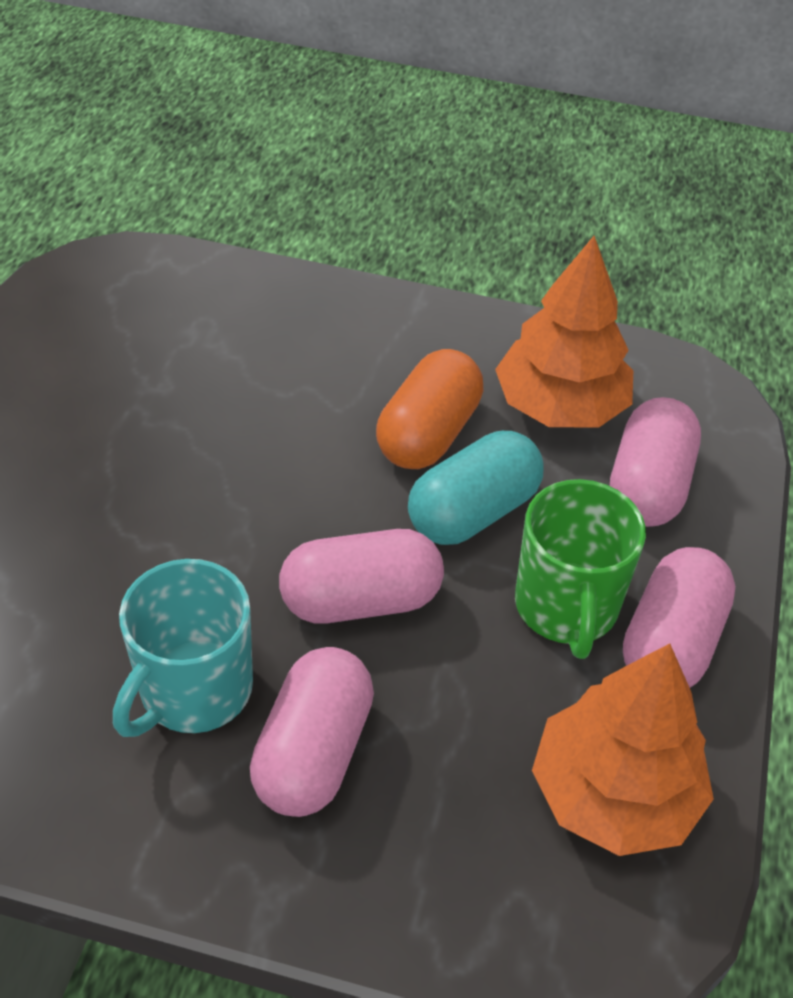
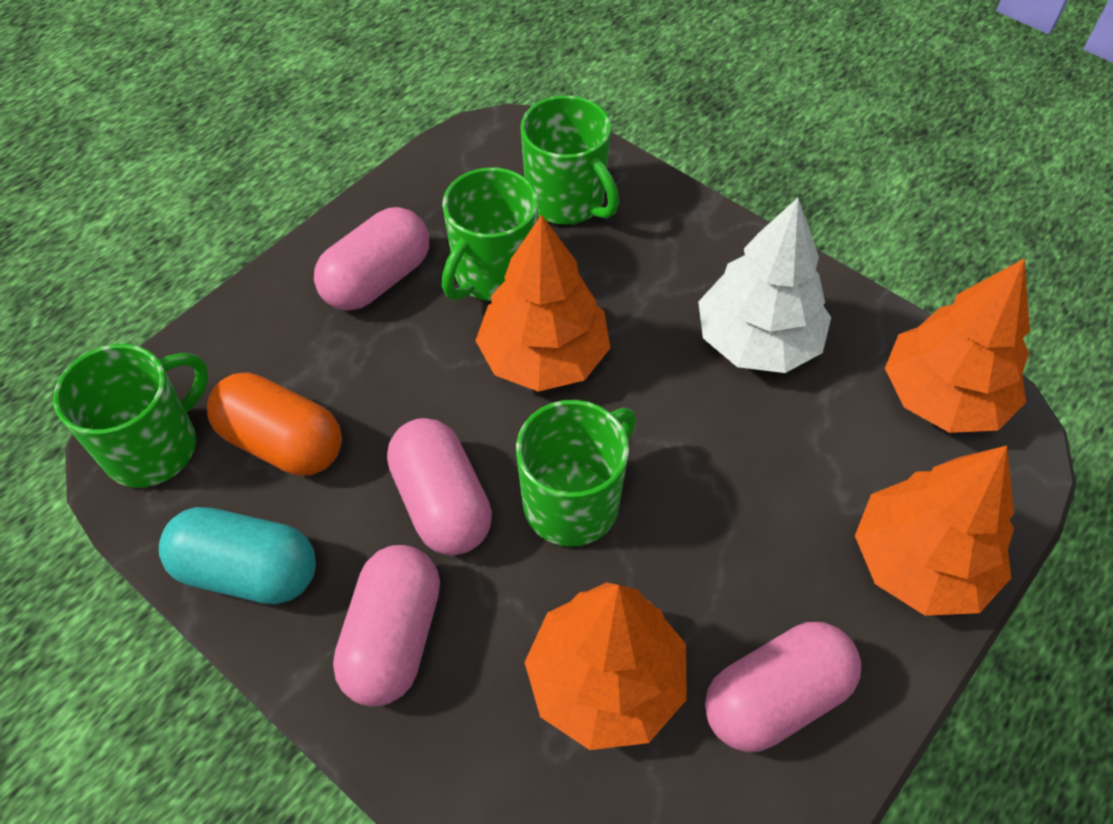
green mug: [515,479,646,659] = 1 -> [53,344,208,488] [442,167,538,301] [516,400,636,547] [520,95,619,225] = 4
orange tree: [495,236,633,427] [532,644,714,856] = 2 -> [475,214,610,392] [524,582,687,750] [855,446,1014,616] [885,258,1030,433] = 4
turquoise mug: [113,559,253,737] = 1 -> none = 0
white tree: none = 0 -> [698,198,831,373] = 1

